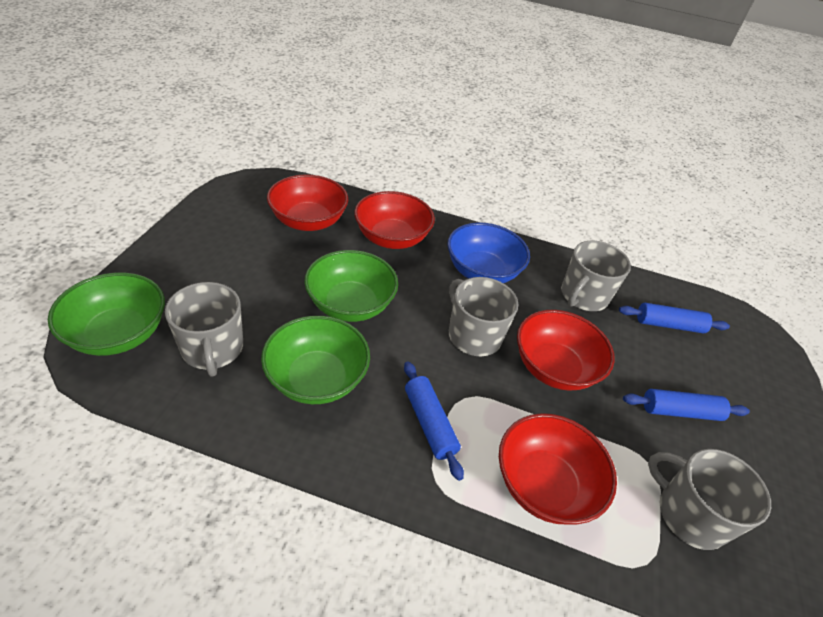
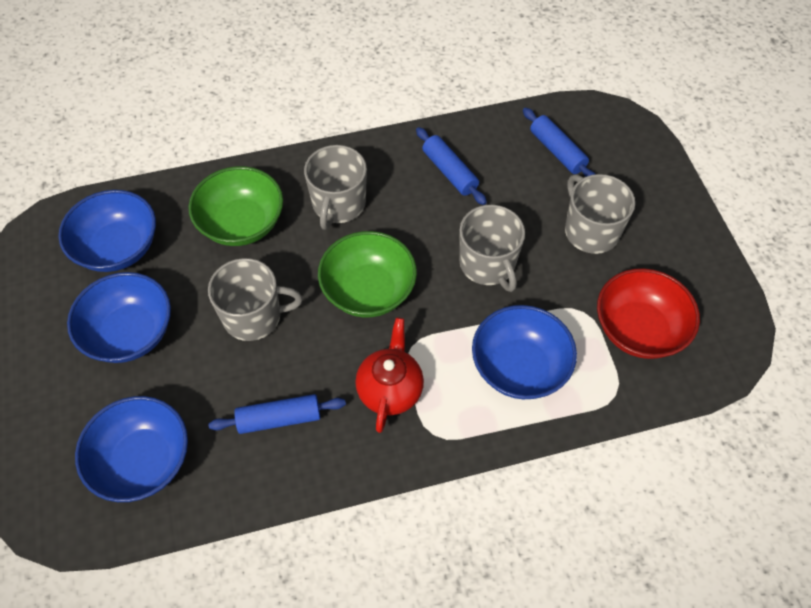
blue bowl: [447,222,530,283] = 1 -> [58,190,156,272] [67,272,171,363] [75,396,188,502] [472,305,577,399] = 4
green bowl: [48,273,165,356] [261,316,370,404] [304,250,398,322] = 3 -> [188,166,283,246] [318,231,417,317] = 2
red bowl: [267,174,348,231] [354,191,435,249] [499,413,617,525] [517,310,615,391] = 4 -> [597,268,700,359] = 1
red teapot: none = 0 -> [355,317,424,433] = 1

